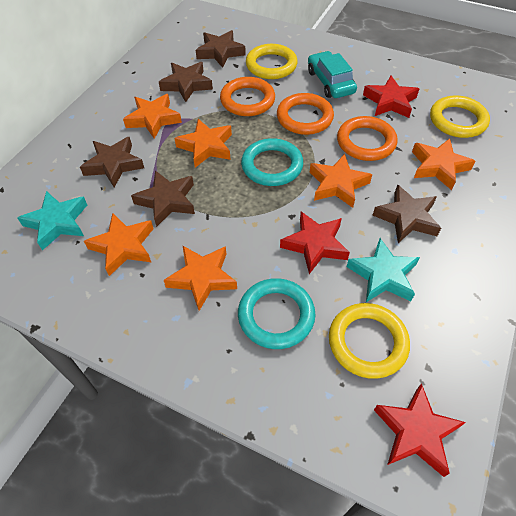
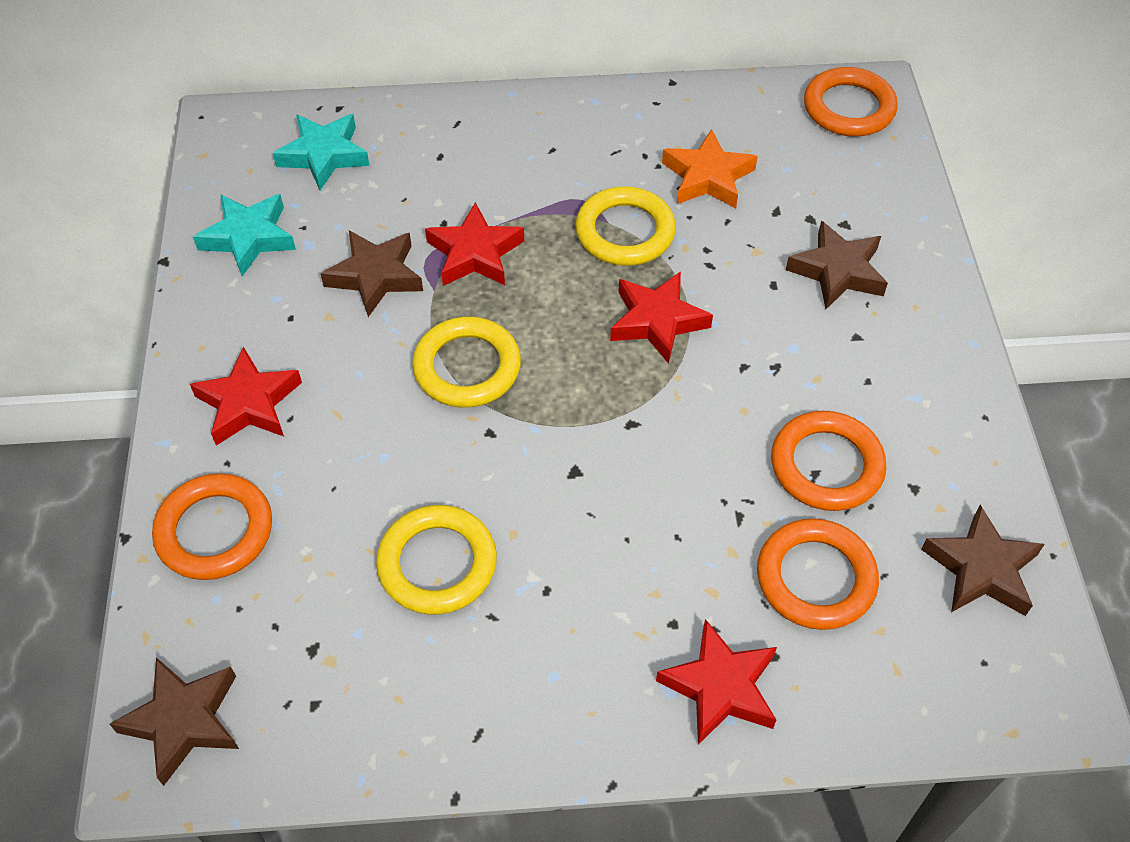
brown star: [80,137,144,188] [131,170,195,227] [159,62,213,102] [196,30,246,68] [372,184,441,243] = 5 -> [110,657,239,786] [320,230,423,317] [786,221,888,309] [921,505,1045,616] = 4
orange ring: [220,77,275,116] [277,93,334,135] [337,116,398,161] = 3 -> [152,473,272,580] [757,518,879,630] [771,411,886,511] [804,67,898,137] = 4
orange star: [84,213,154,276] [123,94,182,139] [164,246,237,311] [174,119,232,168] [310,154,372,208] [412,138,476,190] = 6 -> [662,129,758,208] = 1
red star: [280,212,350,274] [363,76,419,118] [374,383,466,477] = 3 -> [190,347,302,446] [425,202,524,286] [610,271,713,364] [656,619,777,745] = 4
turquoise car: [308,51,357,98] = 1 -> none = 0
turquoise ring: [238,278,315,349] [241,138,303,186] = 2 -> none = 0

